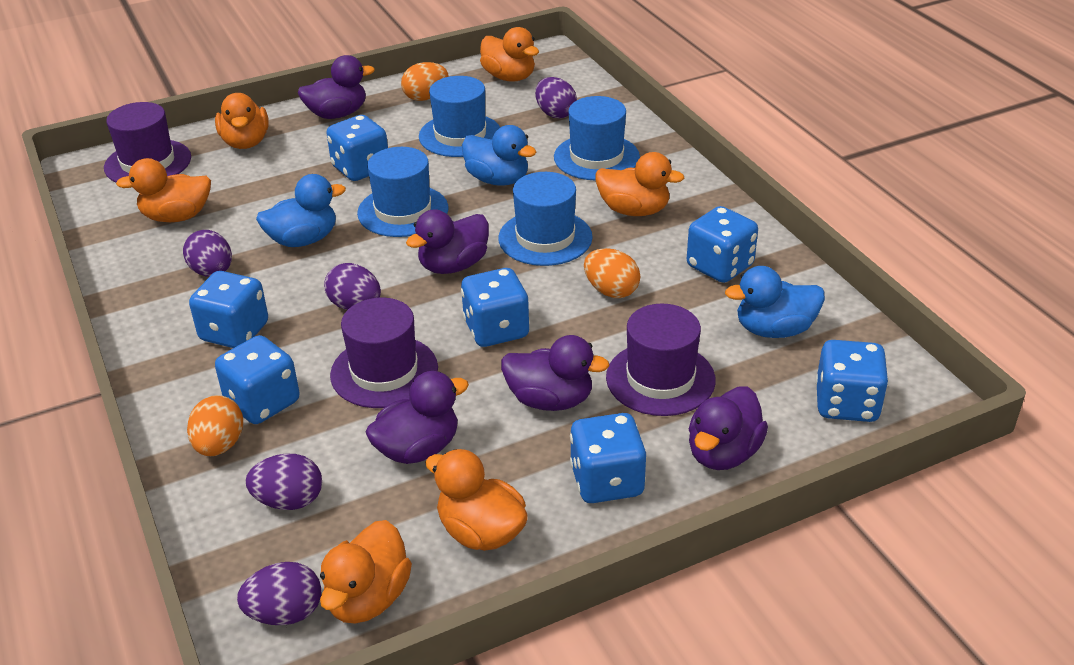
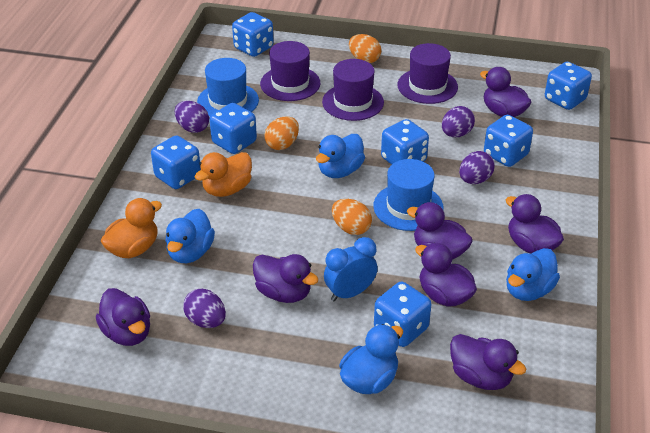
blue clock: none = 0 -> [324,237,378,301] = 1
blue duck: [256,174,346,247] [462,125,536,186] [725,266,825,338] = 3 -> [165,209,215,263] [316,134,365,178] [339,324,403,394] [506,248,560,301] = 4
blue hat: [357,147,448,237] [419,76,500,157] [498,172,593,266] [554,96,640,181] = 4 -> [197,58,259,117] [373,159,444,231] = 2
orange duck: [116,158,211,222] [215,93,269,149] [320,520,412,624] [425,449,527,551] [480,27,539,82] [595,152,684,216] = 6 -> [101,198,162,258] [195,152,252,197] = 2
purple duck: [297,55,375,119] [366,371,469,464] [406,209,489,274] [501,335,610,411] [689,386,768,470] = 5 -> [96,288,150,346] [253,254,319,303] [407,202,473,260] [415,243,477,307] [450,334,526,390] [480,67,532,117] [506,194,564,254] = 7
purple egg: [183,230,232,277] [237,562,321,625] [246,454,322,510] [324,263,381,310] [535,77,577,118] = 5 -> [175,101,209,133] [183,289,226,328] [442,106,475,137] [459,151,495,184] = 4

